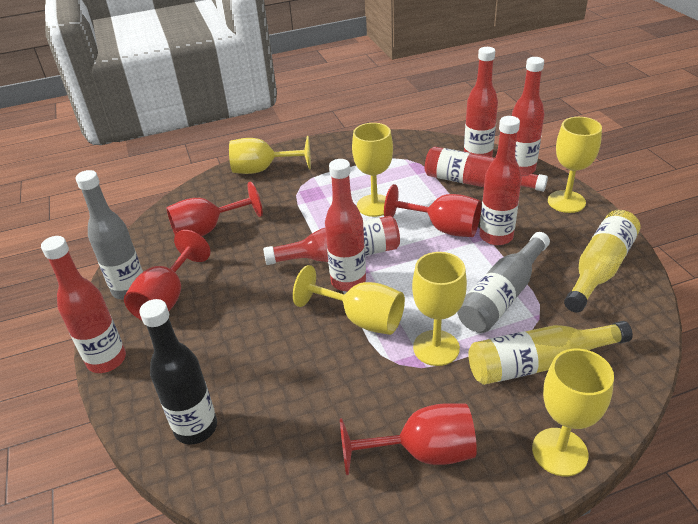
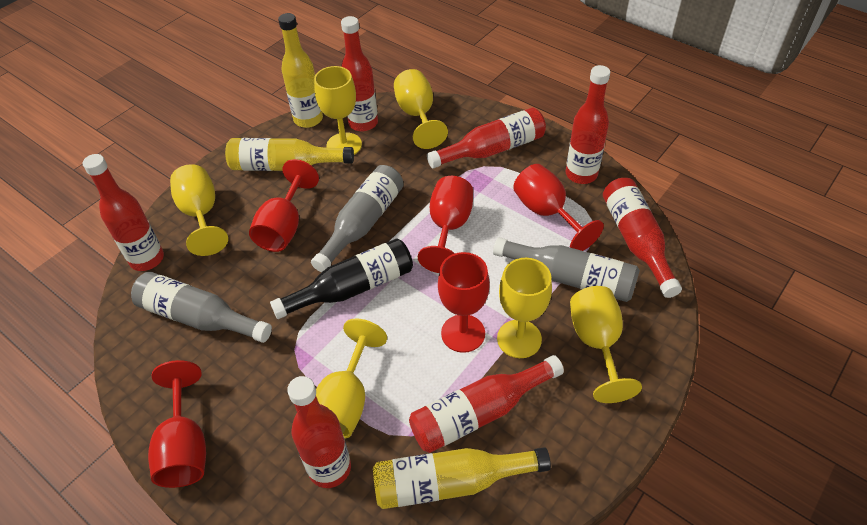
grey bottle: [76,170,143,300] [457,232,550,333] = 2 -> [131,272,272,343] [311,165,404,272] [493,237,640,302] = 3
red goblet: [124,230,211,320] [166,182,263,236] [340,403,477,475] [384,184,481,237] = 4 -> [148,360,206,488] [249,159,319,252] [418,176,473,273] [438,252,490,353] [513,164,604,251] = 5
yellow bottle: [468,321,633,385] [564,210,640,312] = 2 -> [225,138,354,171] [278,13,323,128] [373,447,551,509] = 3

